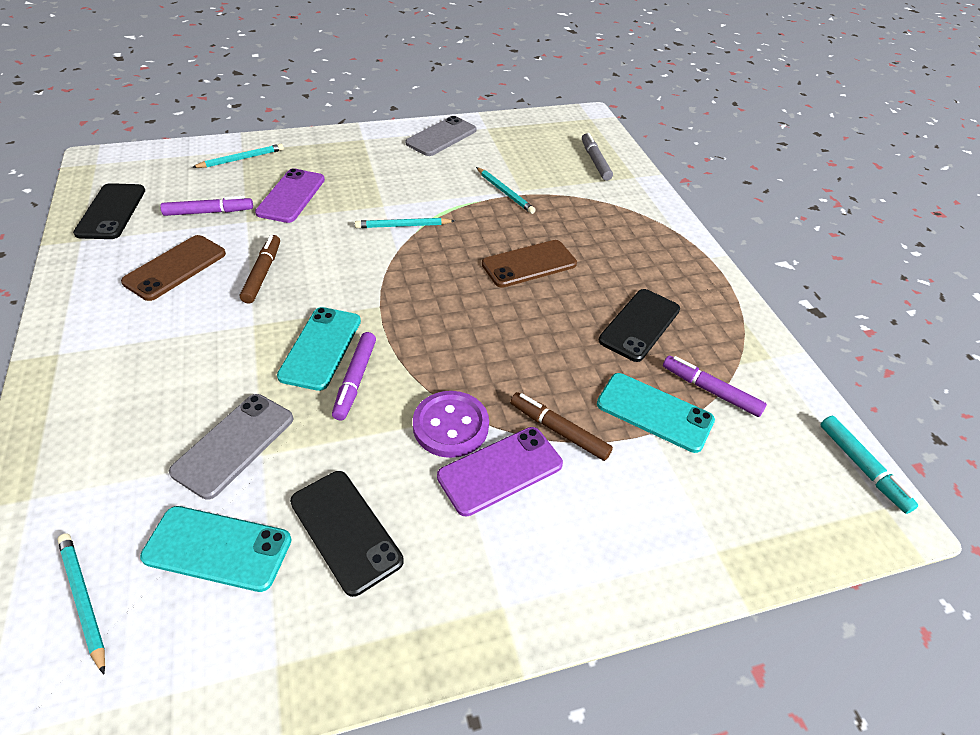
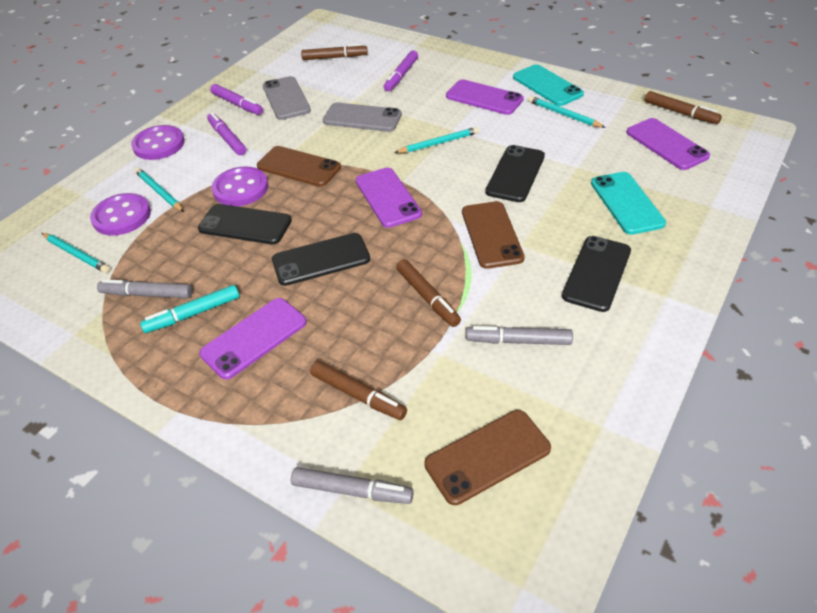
black phone: [73,183,145,239] [290,471,404,597] [599,289,680,362] = 3 -> [198,204,292,244] [272,233,370,286] [485,145,545,202] [562,236,631,312] = 4
brown marker: [240,235,280,304] [510,392,613,461] = 2 -> [301,44,368,60] [310,361,407,420] [396,259,461,327] [645,91,722,124] = 4
brown phone: [121,235,226,301] [482,240,577,288] = 2 -> [257,146,341,187] [424,410,551,505] [462,201,524,269] = 3
grey marker: [582,133,613,181] = 1 -> [97,279,193,298] [291,467,414,504] [466,326,573,345] = 3
purple button: [413,391,489,458] = 1 -> [90,193,151,236] [131,125,185,160] [212,166,268,206] = 3
purple phone: [255,168,325,223] [437,427,563,516] = 2 -> [199,298,307,380] [356,168,422,228] [446,80,524,115] [626,118,710,170] = 4
turquoise phone: [140,506,291,592] [277,307,361,391] [597,373,715,453] = 3 -> [513,64,584,106] [591,172,666,235] = 2

